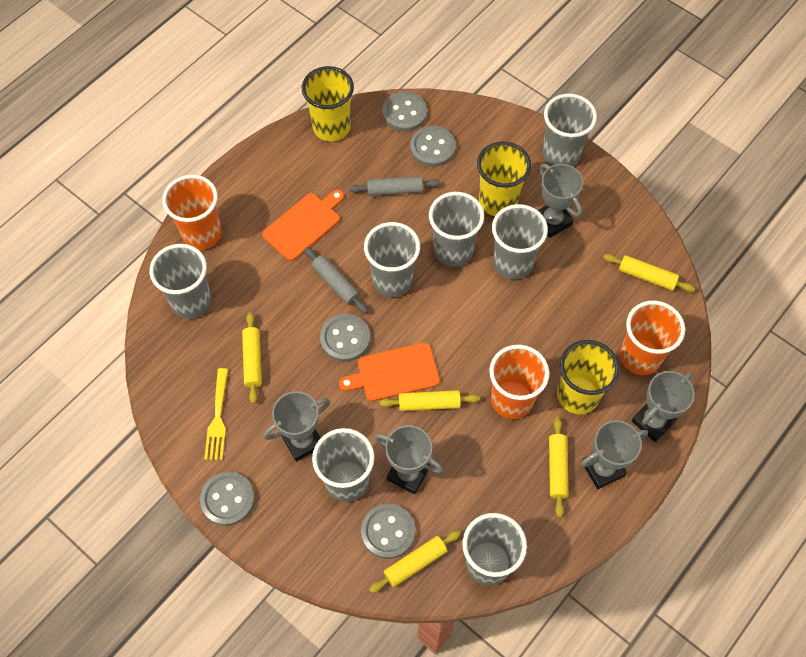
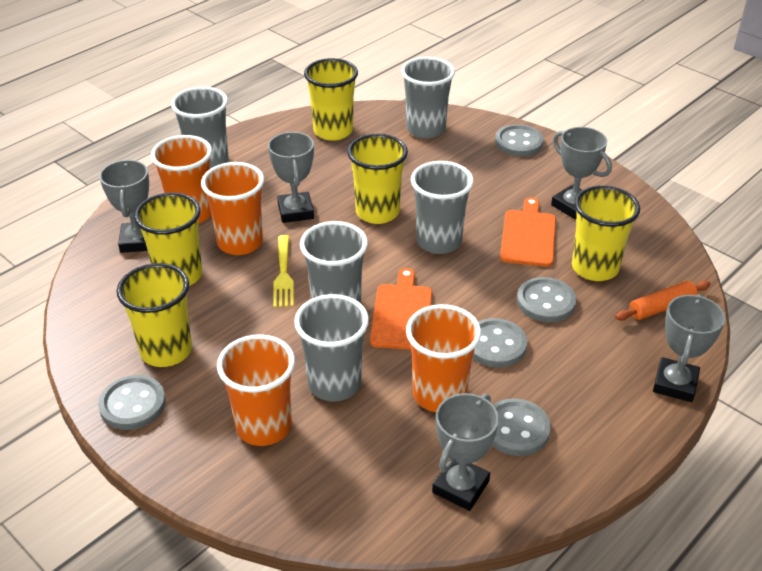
grey cup: [149,244,212,319] [312,428,374,502] [364,222,420,297] [429,192,484,267] [462,513,527,586] [492,204,548,279] [542,94,597,166] = 7 -> [171,86,229,169] [294,294,369,402] [300,221,368,303] [401,57,455,139] [411,161,474,254] = 5
grey rolling pin: [304,247,368,314] [349,176,441,196] = 2 -> none = 0
orange cup: [162,175,222,250] [489,345,549,419] [620,300,685,375] = 3 -> [151,135,212,224] [201,162,264,255] [217,334,295,446] [406,304,481,412] = 4
orange rolling pin: none = 0 -> [615,281,711,321] = 1
yellow cup: [302,66,354,141] [477,141,531,216] [557,340,620,414] = 3 -> [117,263,192,367] [134,192,202,286] [304,58,358,141] [347,134,408,224] [572,185,640,281] = 5
yellow rolling pin: [242,312,262,404] [369,530,461,593] [379,390,480,411] [549,417,569,518] [603,254,695,292] = 5 -> none = 0

